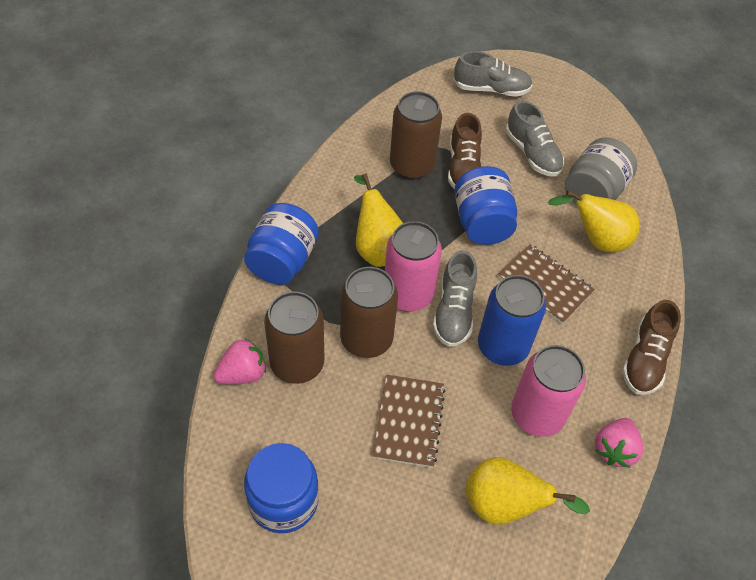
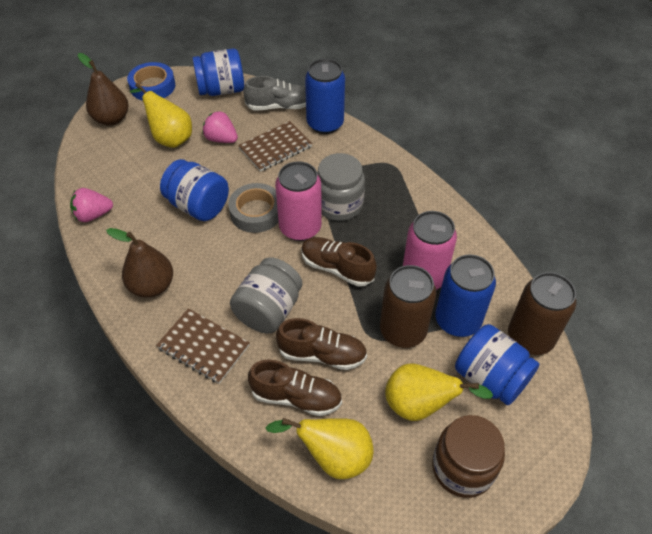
blue can: [478,275,546,366] = 1 -> [305,59,345,134] [435,254,496,337] = 2
blue tape: none = 0 -> [127,62,175,101] = 1
brown can: [264,292,324,384] [340,267,398,358] [390,92,442,179] = 3 -> [380,265,436,348] [508,272,576,355] = 2
brown jar: none = 0 -> [432,415,505,498] = 1
brown pear: none = 0 -> [78,53,129,126] [106,228,173,298] = 2
brown shoe: [448,113,482,189] [622,300,681,395] = 2 -> [248,360,342,416] [276,318,367,370] [301,237,377,287] = 3
grey jar: [565,137,637,205] = 1 -> [230,257,302,333] [317,153,365,221] = 2
grey shoe: [433,250,477,347] [453,51,532,97] [506,100,564,177] = 3 -> [243,76,306,111] = 1
grey tape: none = 0 -> [228,183,279,233] = 1

